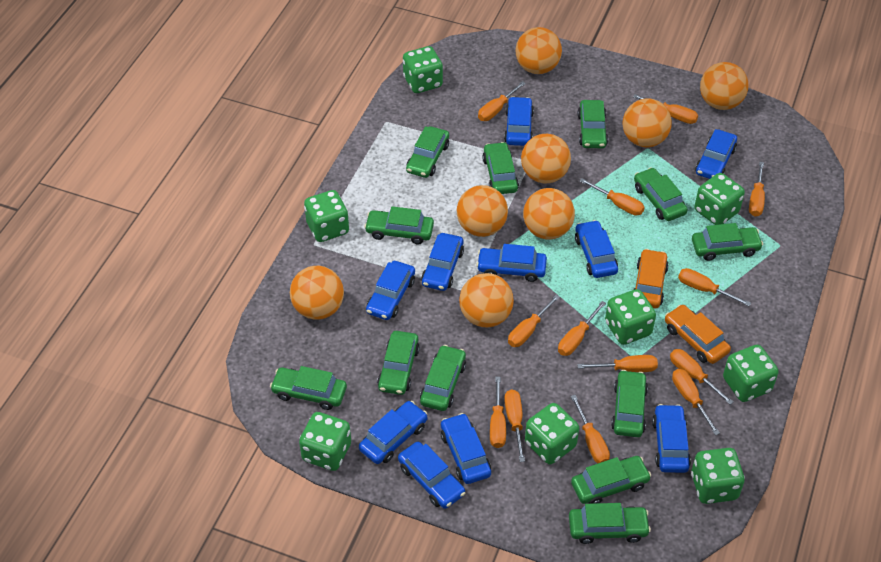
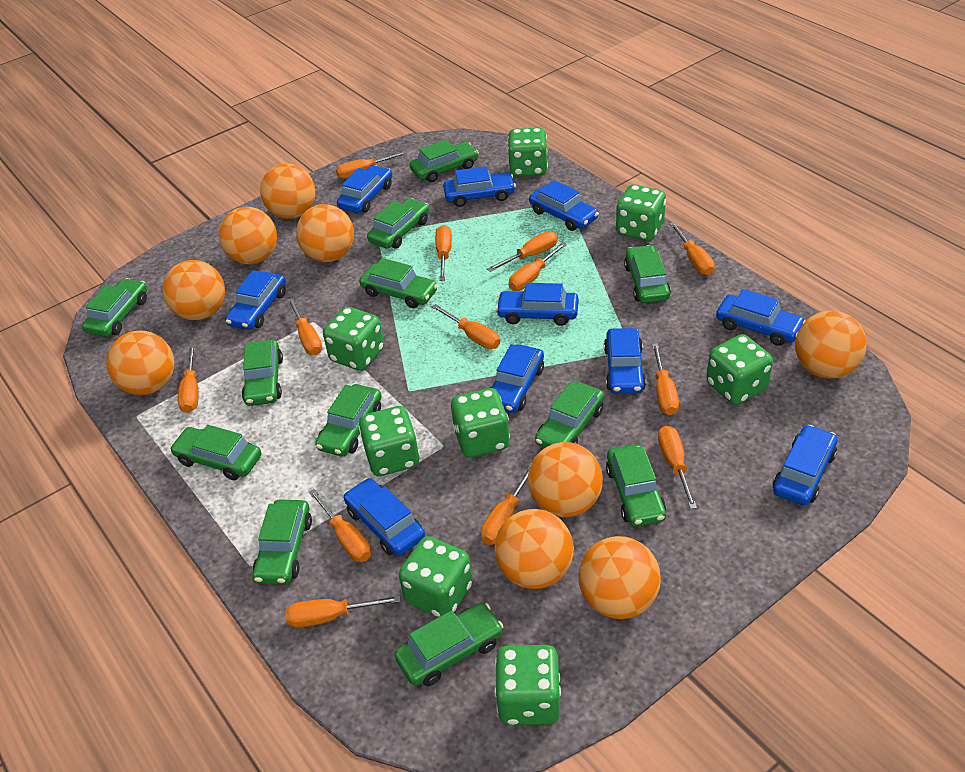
orange ball: [290,266,344,320] [457,185,508,237] [459,273,514,327] [516,27,562,74] [521,134,571,183] [523,188,575,240] [623,98,672,147] [700,62,748,110] = 8 -> [107,330,174,395] [163,260,225,320] [219,207,277,264] [260,163,315,219] [296,204,354,262] [494,509,574,589] [528,442,603,517] [578,536,661,619] [795,311,867,378] = 9
orange car: [633,249,669,308] [665,304,731,364] = 2 -> none = 0

